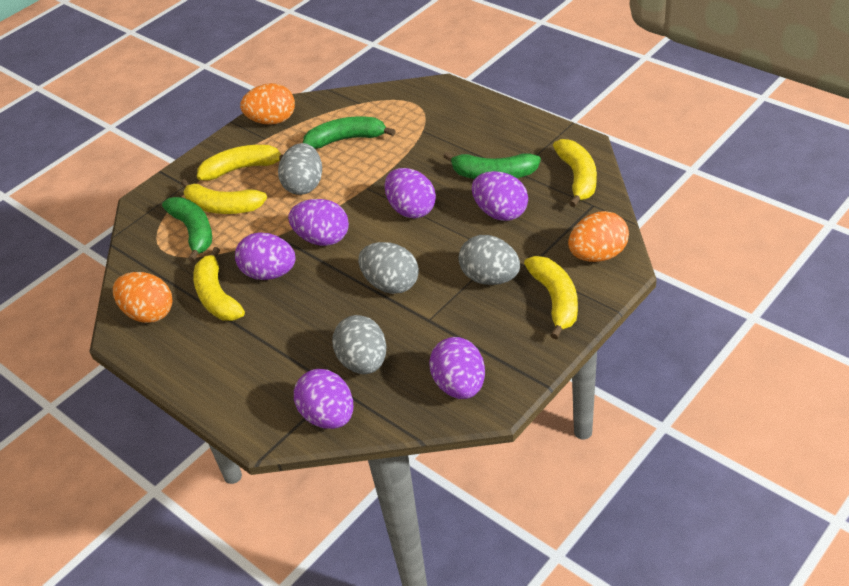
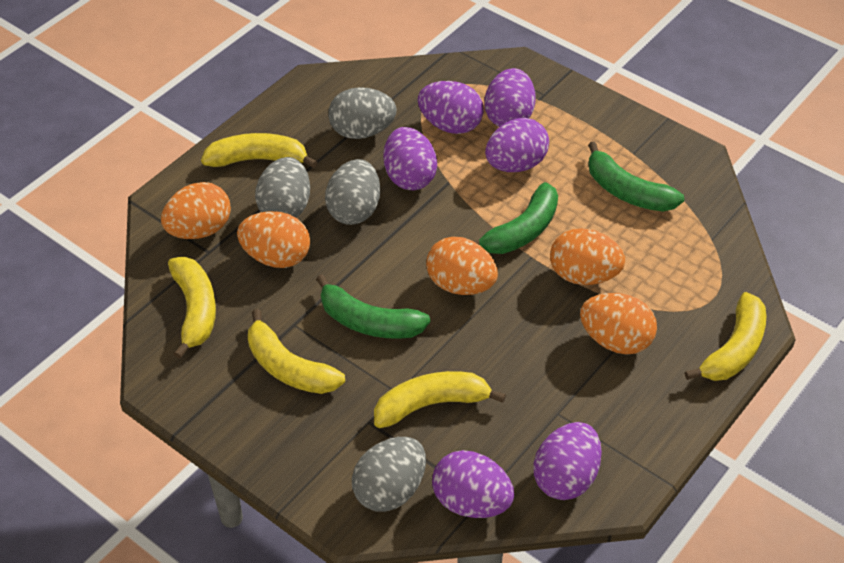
orange egg: [113,272,172,323] [240,83,295,125] [568,211,629,262] = 3 -> [161,182,231,239] [237,211,310,268] [426,237,498,295] [550,228,625,285] [580,293,657,355] = 5

